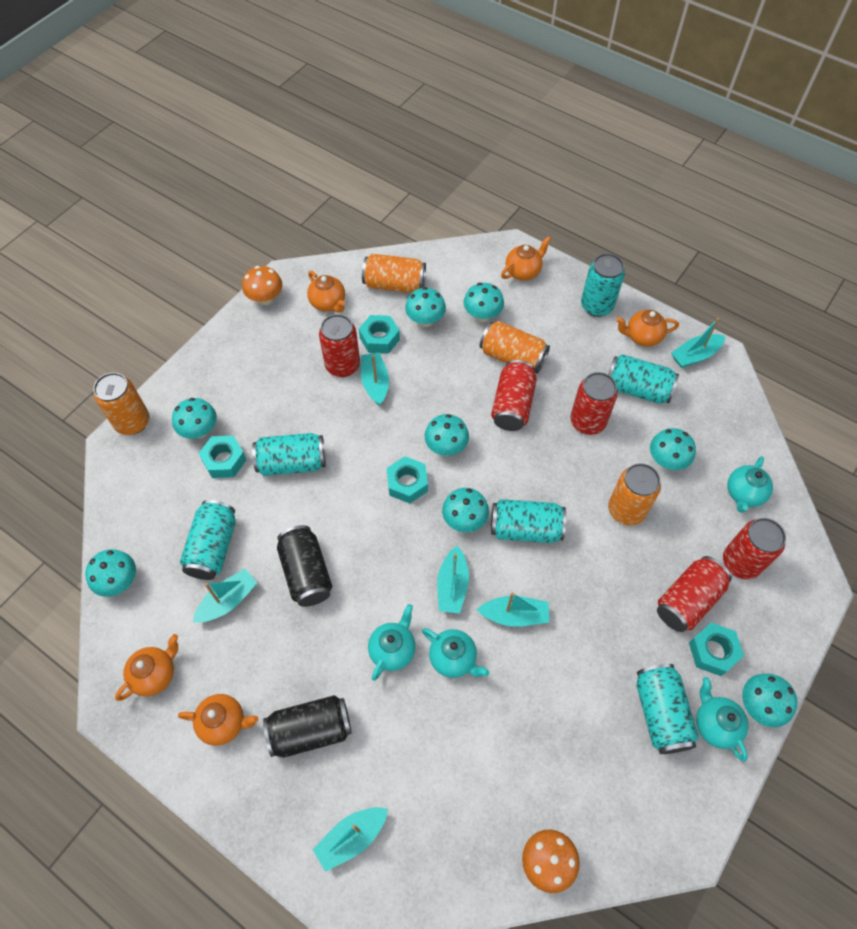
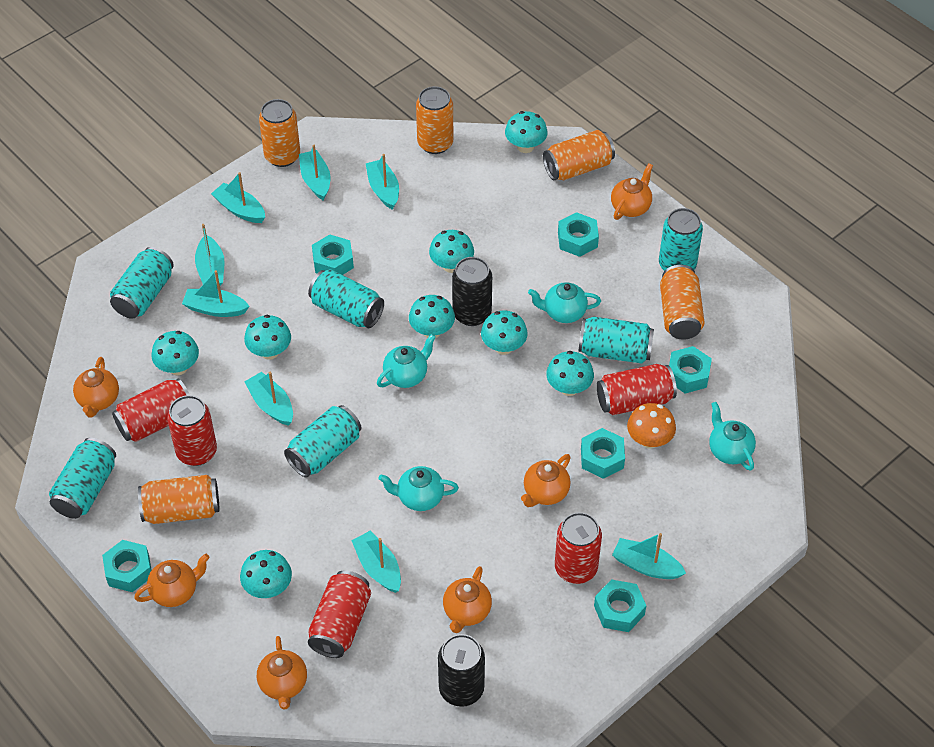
orange can: [93,372,149,435] [362,254,426,293] [480,321,550,374] [608,463,661,525] = 4 -> [138,475,219,524] [259,99,300,167] [416,86,453,154] [543,130,615,181] [660,265,705,339] = 5
orange mushroom: [242,266,282,305] [522,829,580,893] = 2 -> [627,403,676,449] = 1
orange teapot: [115,634,178,701] [178,694,258,746] [307,271,345,313] [501,236,551,281] [616,310,679,347] = 5 -> [73,357,119,418] [134,554,209,607] [257,636,307,710] [443,566,492,633] [521,454,571,507] [611,164,653,220] = 6
turquoise boat: [193,569,257,623] [312,807,388,872] [361,352,389,406] [437,546,469,614] [477,592,549,627] [671,318,725,368] = 6 -> [182,270,250,317] [195,224,225,286] [211,172,265,223] [244,372,293,426] [299,145,330,200] [351,531,401,593] [365,154,399,210] [612,533,686,579] = 8
turquoise nut: [198,436,246,478] [359,315,400,354] [387,456,428,503] [689,623,744,676] = 4 -> [102,540,152,592] [312,234,354,275] [558,212,599,257] [581,428,625,479] [594,579,646,632] [669,346,712,393] = 6

